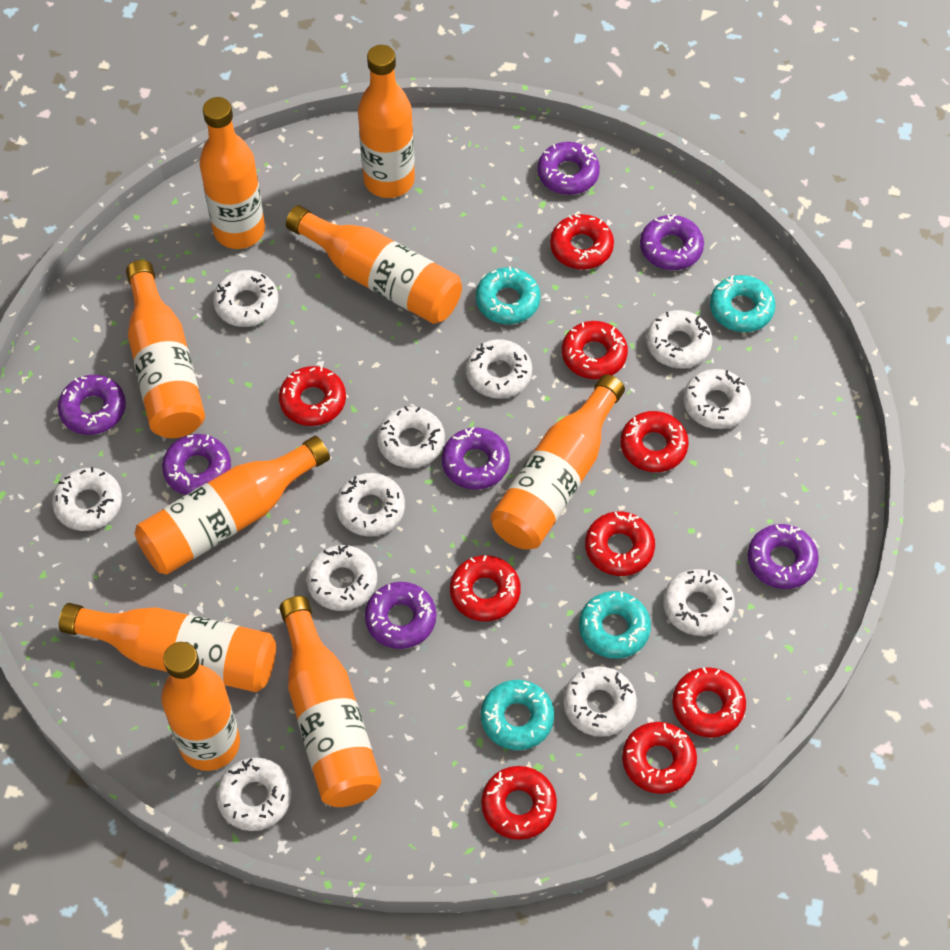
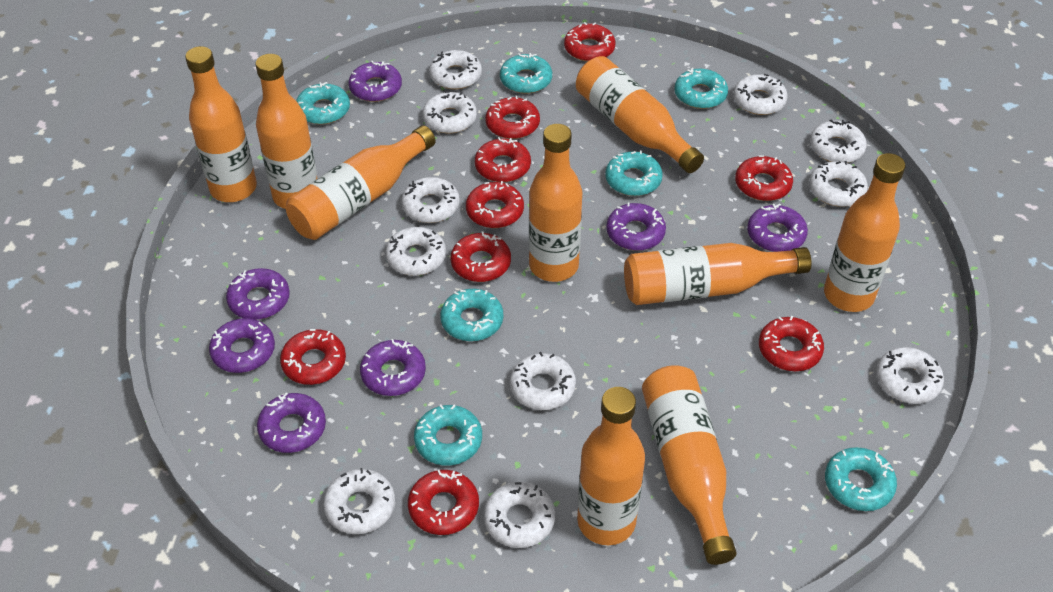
turquoise donut: [476,266,540,324] [481,680,554,750] [579,591,651,659] [710,275,776,332] = 4 -> [296,82,350,125] [414,405,482,466] [440,289,503,341] [500,53,552,94] [605,151,663,196] [674,68,728,109] [825,447,897,511] = 7

